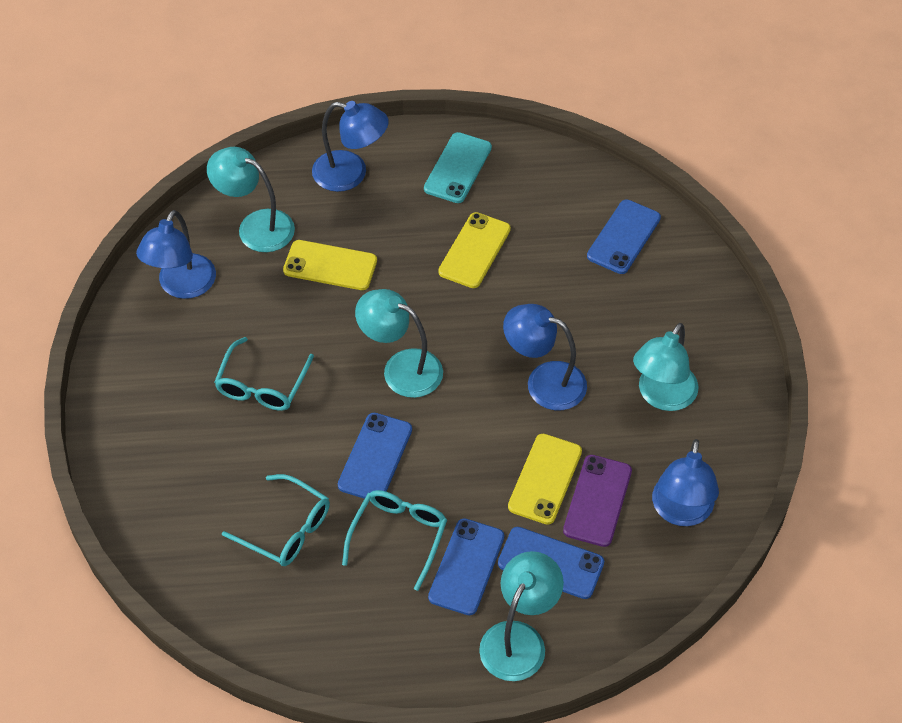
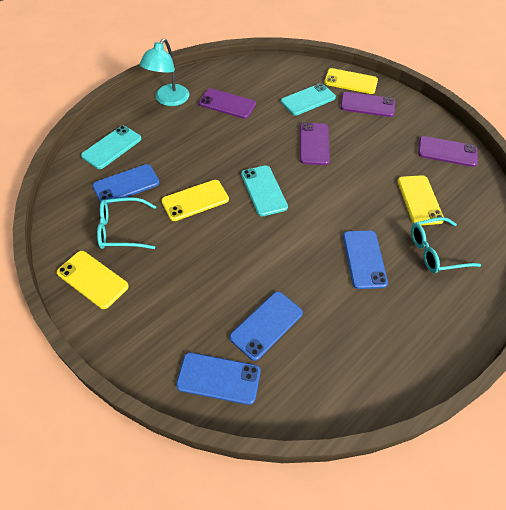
blue lamp: [136,210,216,299] [312,101,389,192] [503,304,587,410] [652,439,719,526] = 4 -> none = 0
purple phone: [563,455,632,547] = 1 -> [199,88,256,119] [300,122,330,165] [340,92,395,117] [418,136,478,167] = 4
turquoise glasses: [214,337,314,411] [222,474,330,566] [342,490,447,591] = 3 -> [97,197,156,249] [411,217,481,273] = 2
turquoise lamp: [207,147,295,252] [355,289,443,398] [479,551,564,681] [633,323,699,411] = 4 -> [139,38,189,106] = 1
turquoise phone: [424,132,492,203] = 1 -> [81,126,141,169] [241,165,288,216] [281,83,336,116] = 3
yellow phone: [283,240,377,290] [438,212,511,288] [508,434,582,525] = 3 -> [57,251,129,309] [161,180,229,221] [324,68,378,94] [397,175,444,225] = 4

